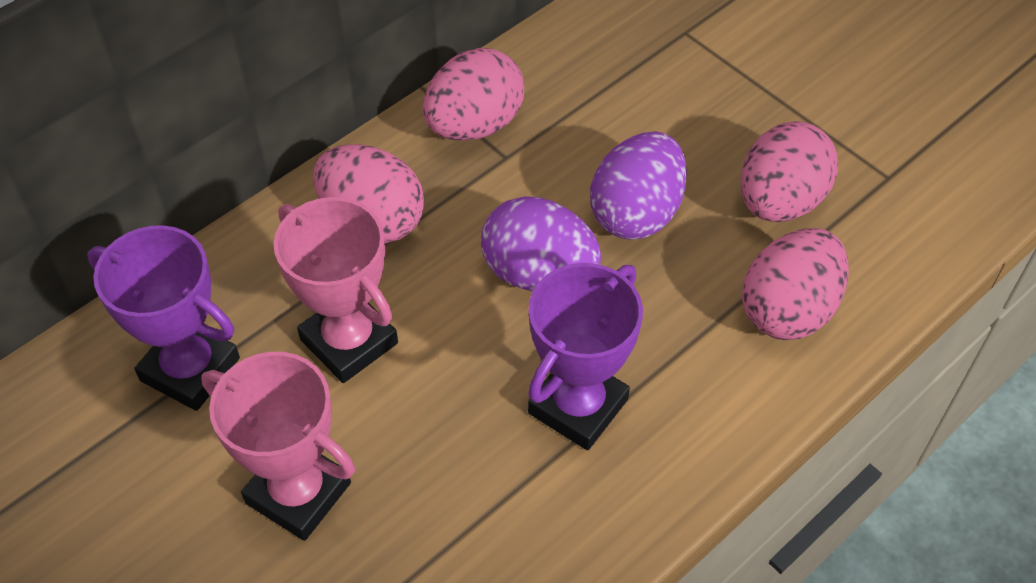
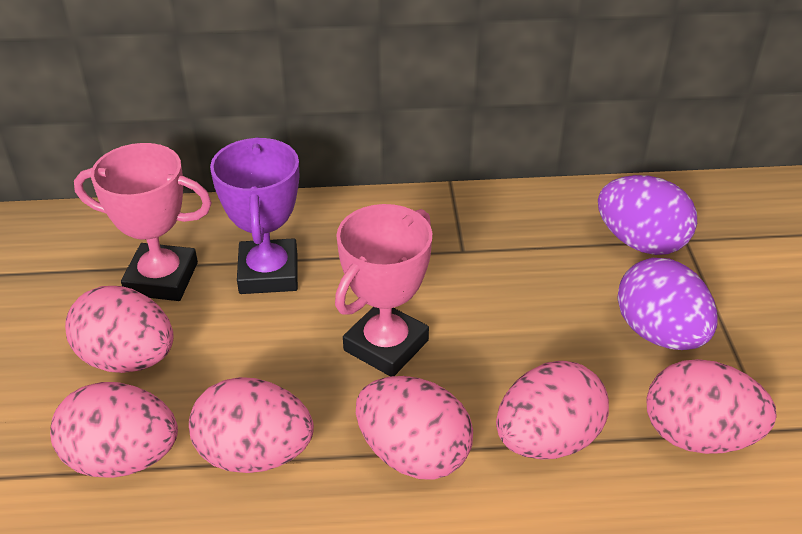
pink egg: [313,144,424,244] [423,48,524,141] [740,121,838,222] [742,228,849,340] = 4 -> [50,382,178,478] [65,286,174,373] [189,377,314,473] [356,376,473,480] [496,361,609,460] [646,359,777,454] = 6
purple trophy: [87,225,240,411] [528,263,643,450] = 2 -> [210,137,299,294] = 1

